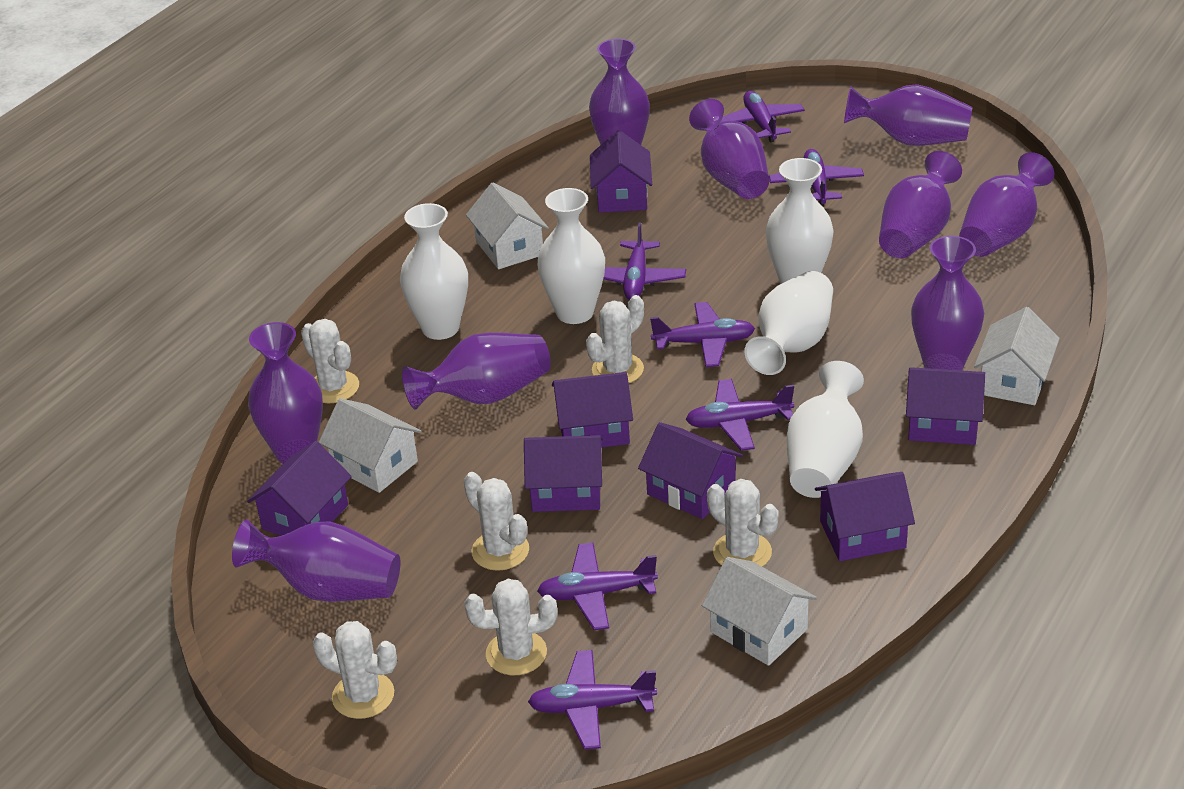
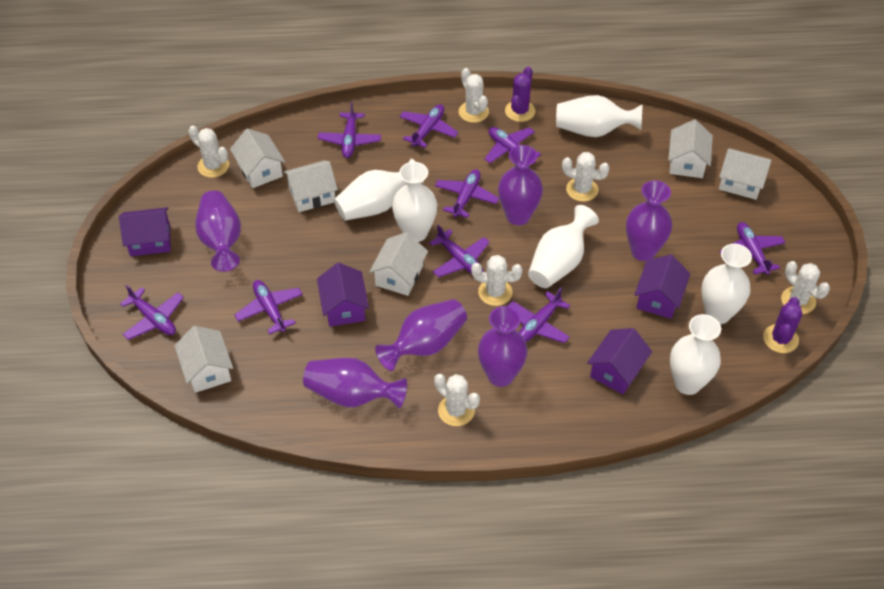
purple cactus: none = 0 -> [505,67,535,122] [763,297,802,353] = 2
purple house: [247,441,352,536] [524,435,603,512] [552,372,633,448] [590,130,652,213] [638,422,743,519] [815,472,915,561] [906,367,985,445] = 7 -> [119,207,171,256] [317,263,369,326] [587,328,652,394] [634,254,690,319] = 4
purple plane: [528,650,657,750] [537,542,658,630] [603,222,686,300] [650,302,755,367] [685,379,794,451] [722,91,805,142] [769,149,864,206] = 7 -> [120,285,184,340] [234,280,303,334] [318,102,381,158] [399,104,458,148] [429,225,490,277] [435,169,499,218] [485,127,541,164] [507,287,570,343] [719,222,786,275] = 9
purple vase: [232,519,400,602] [248,322,323,464] [402,333,551,410] [589,38,650,145] [689,99,769,199] [844,84,973,146] [879,151,962,258] [911,236,984,370] [959,152,1054,257] = 9 -> [195,190,241,272] [303,358,407,408] [375,299,467,371] [478,306,528,387] [498,145,543,225] [626,180,672,261] = 6
white house: [319,398,421,493] [466,183,549,269] [702,557,817,666] [974,307,1060,405] = 4 -> [174,326,233,393] [230,129,285,188] [284,160,338,212] [369,232,428,296] [668,119,713,178] [719,148,771,200] = 6
white vase: [400,203,468,340] [537,188,605,324] [744,271,833,375] [766,158,834,284] [787,361,864,498] = 5 -> [334,159,424,221] [392,162,437,242] [528,205,599,288] [556,95,642,137] [670,314,721,395] [701,244,752,324] = 6

